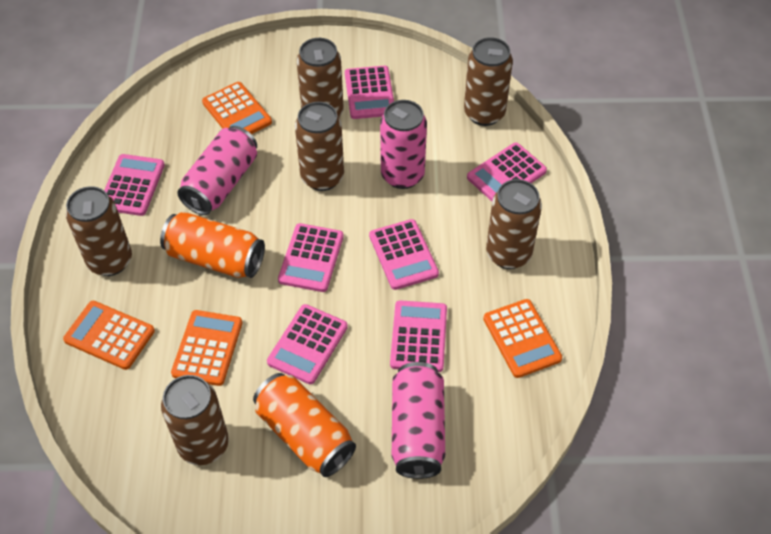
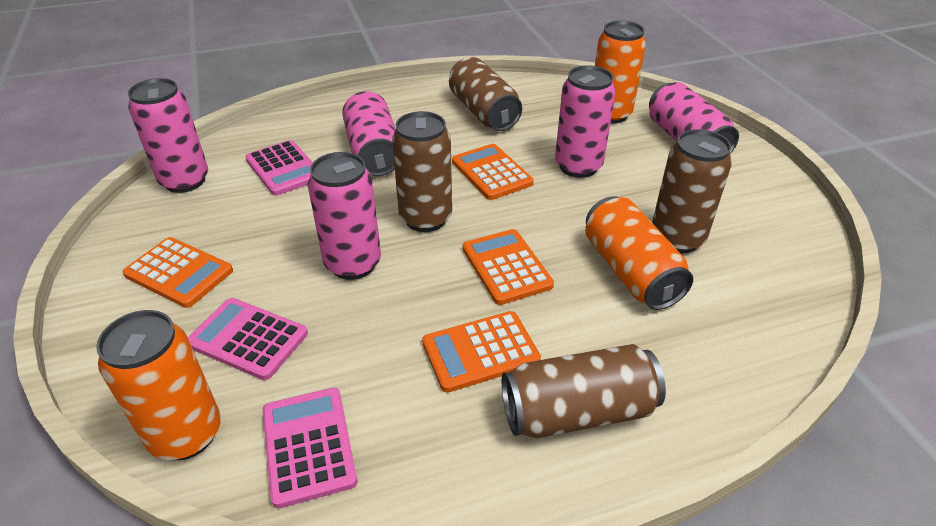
brown can: [66,186,132,276] [161,375,229,465] [295,102,344,191] [297,38,344,117] [464,37,513,126] [486,179,542,269] = 6 -> [392,111,452,232] [449,57,522,131] [502,344,666,438] [652,129,732,253] = 4
orange can: [160,212,265,278] [253,373,356,477] = 2 -> [96,310,221,460] [585,196,693,310] [595,21,646,124] = 3
pink calculator: [104,154,165,216] [267,304,348,384] [278,223,344,292] [345,66,394,119] [369,219,439,290] [390,300,447,372] [467,143,547,201] = 7 -> [188,298,308,380] [245,140,313,196] [262,388,357,508] = 3
pink can: [177,126,257,215] [380,100,427,189] [392,362,445,479] = 3 -> [128,78,208,193] [308,152,381,280] [342,91,396,176] [555,65,616,178] [649,82,739,154] = 5

